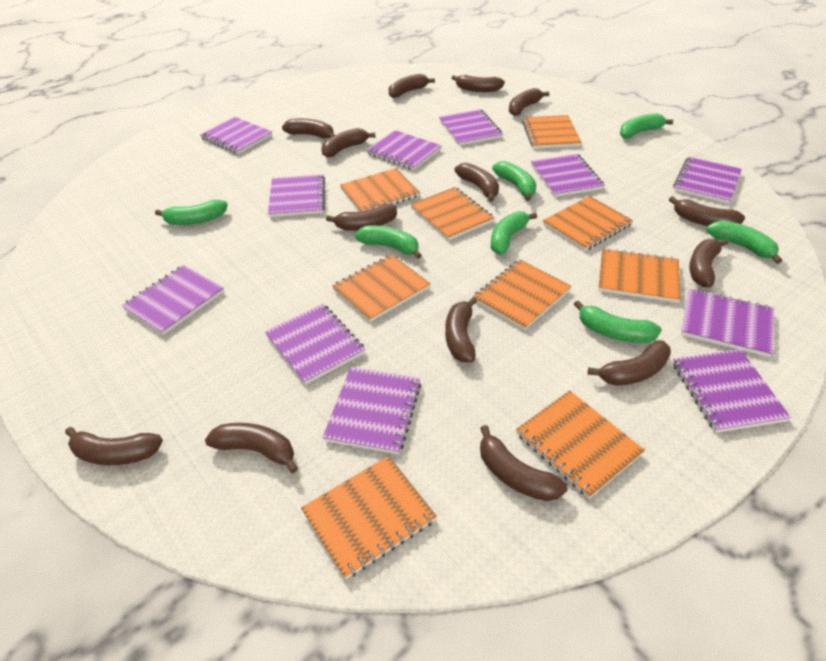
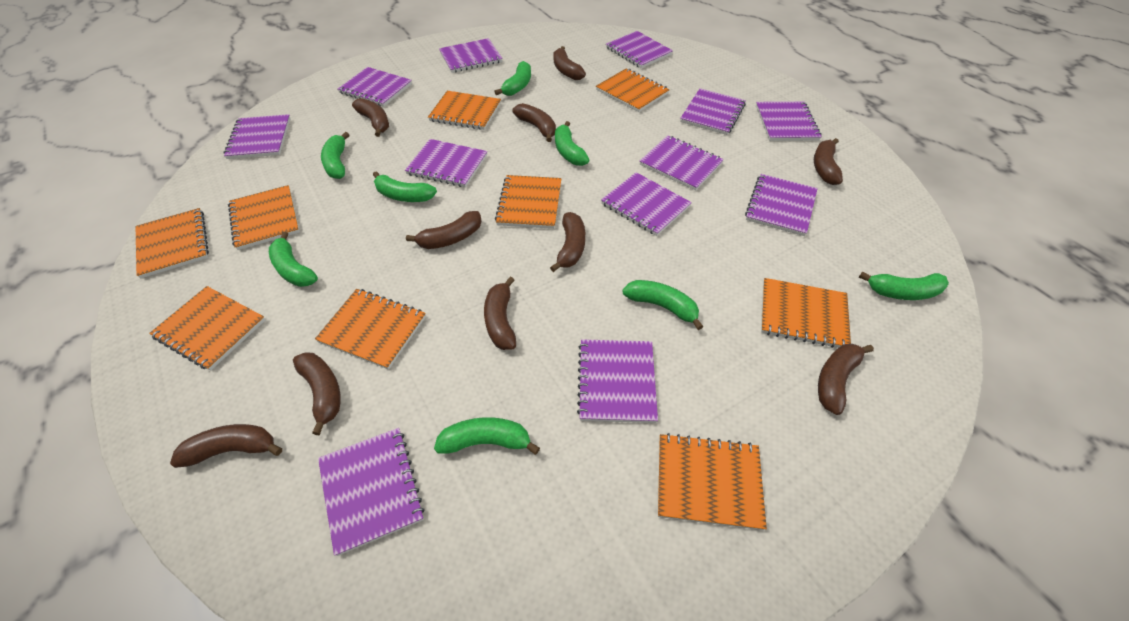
brown banana: [65,427,163,465] [205,423,298,473] [282,118,335,138] [322,128,375,157] [326,204,397,231] [389,74,435,98] [445,297,477,363] [452,75,505,92] [455,163,499,202] [480,425,568,501] [509,88,549,116] [588,340,671,386] [669,196,745,226] [689,239,729,287] = 14 -> [170,424,282,468] [293,352,341,435] [352,98,389,137] [406,211,482,249] [484,277,516,350] [512,103,556,142] [550,212,585,272] [553,46,586,80] [814,138,843,185] [818,344,874,415] = 10
green banana: [155,199,228,225] [354,225,422,259] [491,211,537,255] [492,161,536,201] [574,300,662,343] [620,113,673,138] [706,220,782,264] = 7 -> [269,232,318,287] [321,132,349,179] [373,171,437,202] [434,417,540,455] [494,61,531,96] [555,121,589,166] [622,280,703,330] [859,271,949,300] = 8
purple notebook: [122,265,224,335] [200,117,272,154] [265,304,365,385] [268,174,325,217] [323,367,421,454] [366,130,442,170] [439,109,503,146] [531,154,604,197] [673,157,742,204] [673,349,791,433] [681,288,774,357] = 11 -> [224,114,291,159] [318,428,425,556] [338,67,412,107] [405,139,487,187] [439,38,503,73] [577,339,658,423] [601,172,692,236] [606,31,673,68] [640,135,724,191] [680,88,746,135] [745,174,818,236] [756,101,822,141] = 12

